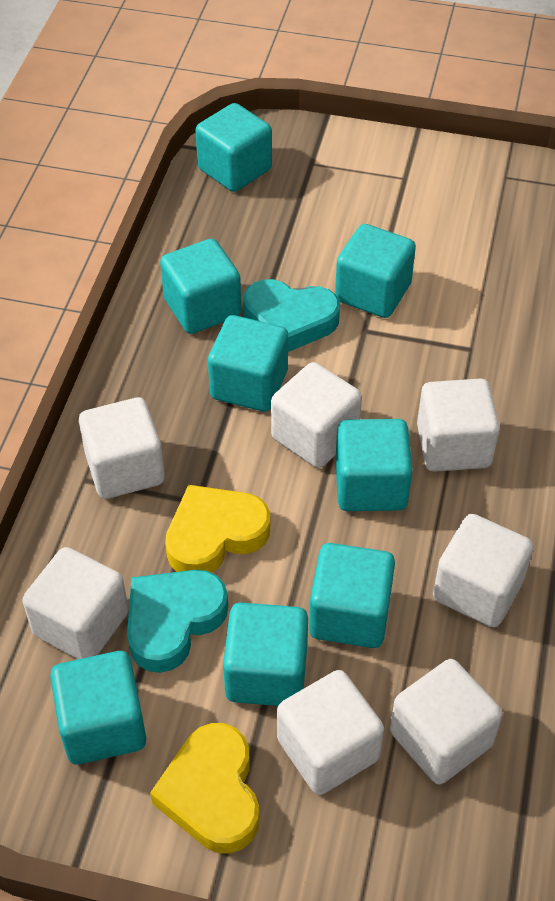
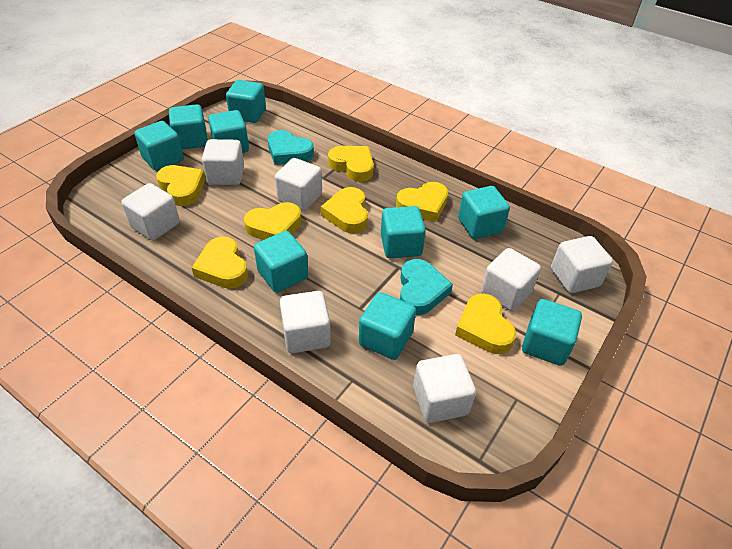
turquoise cube: [50,651,146,764] [160,239,241,334] [195,103,272,192] [208,315,288,412] [223,603,308,706] [309,543,395,648] [335,224,416,318] [335,419,413,511] = 8 -> [134,121,184,171] [169,104,208,149] [208,110,249,153] [226,80,266,123] [254,231,308,293] [359,292,416,360] [381,206,426,258] [458,186,510,239] [522,299,582,366] = 9
yellow heart: [150,723,259,854] [165,485,270,573] = 2 -> [156,165,206,206] [192,237,248,289] [244,202,302,240] [321,187,368,233] [328,146,374,182] [396,182,448,222] [455,293,516,354] = 7

